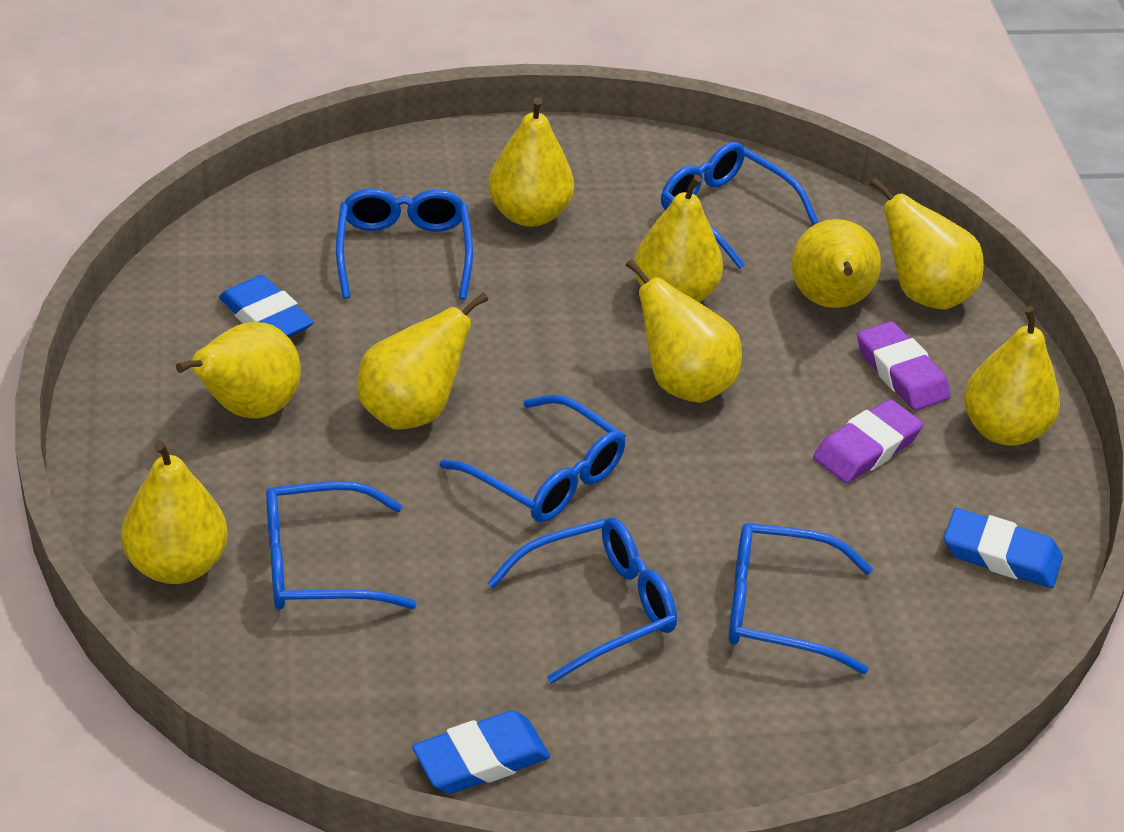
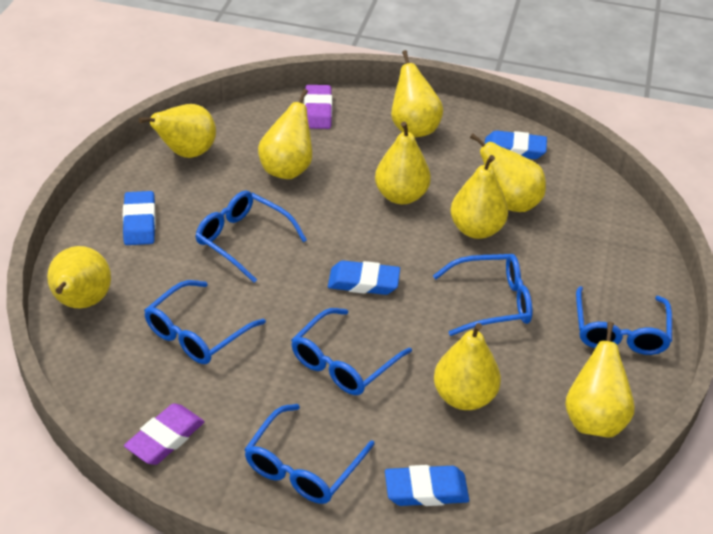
blue eraser: [219,275,314,338] [412,710,550,794] [944,508,1063,588] = 3 -> [123,191,156,245] [328,261,400,295] [385,465,469,506] [485,130,547,159] = 4

